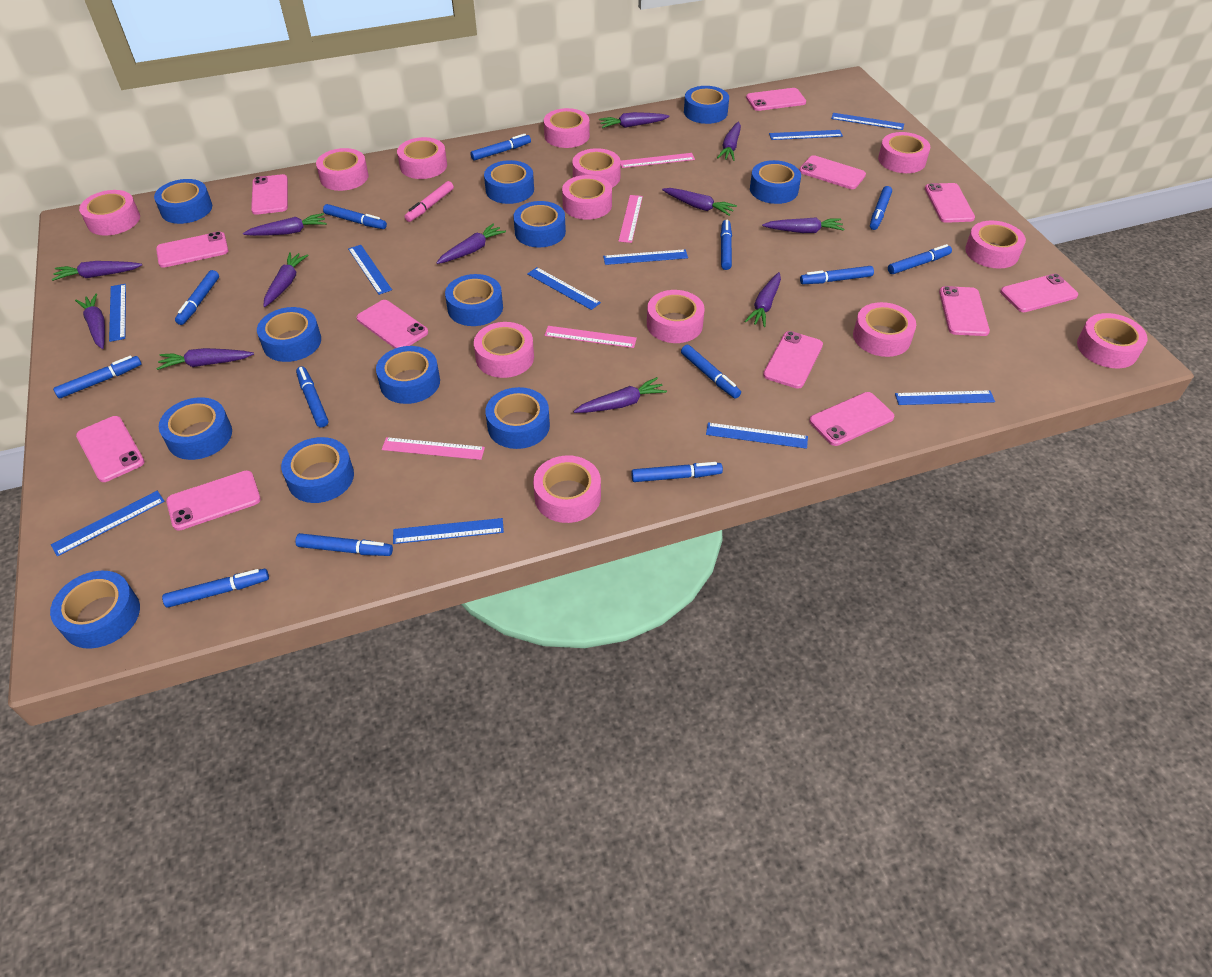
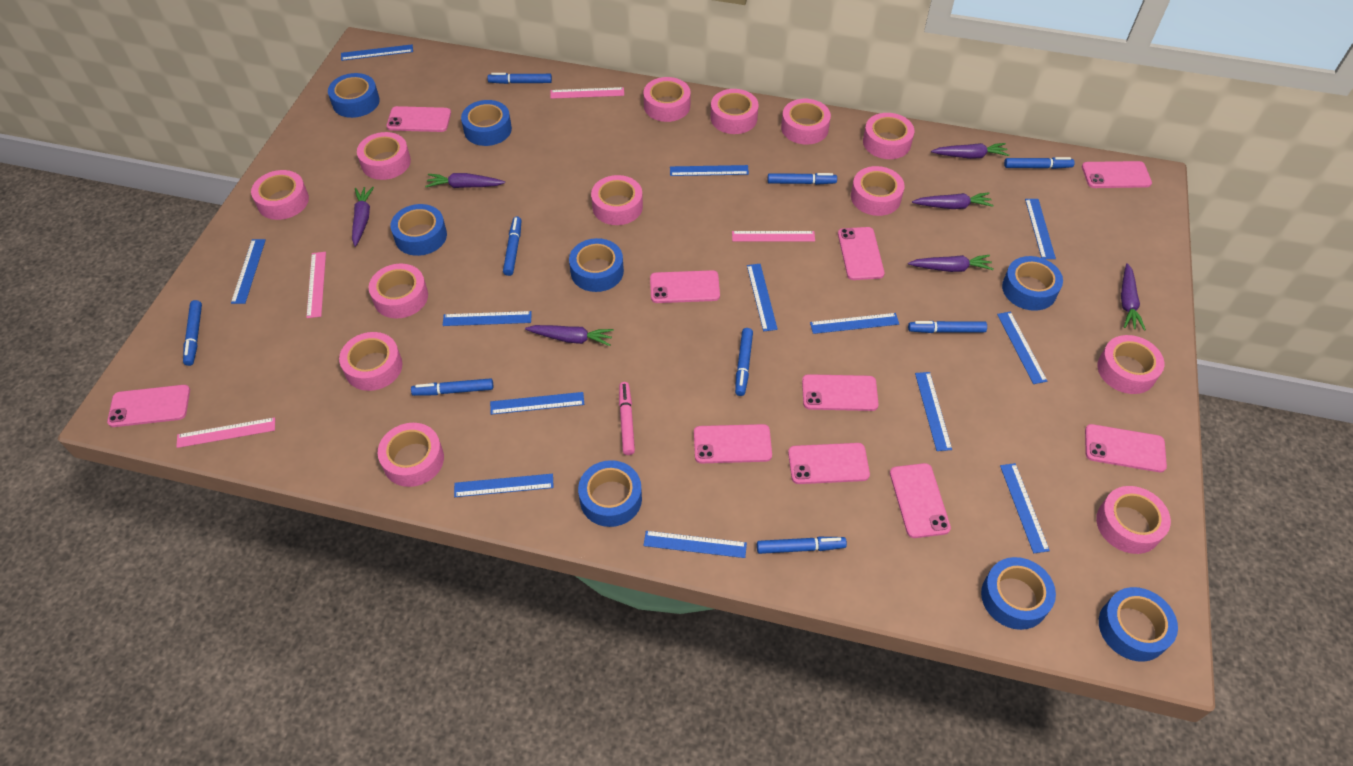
blue marker: [53,356,142,399] [162,569,269,608] [175,270,219,325] [295,533,393,556] [296,366,328,428] [323,204,387,229] [470,134,531,161] [631,462,723,482] [681,345,741,399] [720,220,732,270] [800,266,874,284] [870,186,892,230] [888,244,952,274] = 13 -> [183,300,202,366] [411,378,493,396] [487,73,552,84] [503,217,522,276] [735,328,753,396] [757,537,847,554] [768,173,837,185] [908,321,987,333] [1004,157,1075,169] = 9
blue ruler: [51,491,165,556] [109,284,126,342] [348,245,392,295] [393,518,504,544] [527,267,601,310] [603,249,688,265] [706,423,808,449] [769,130,843,140] [831,113,904,130] [895,390,995,405] = 10 -> [231,239,266,304] [341,44,413,61] [443,311,532,326] [454,474,554,497] [490,392,584,415] [643,531,747,558] [670,165,749,176] [747,264,778,331] [810,313,899,334] [915,372,952,451] [997,311,1047,384] [1000,463,1050,553] [1025,199,1056,259] = 13
blue tape: [50,571,140,649] [154,179,212,224] [159,397,232,460] [257,307,321,362] [281,437,354,503] [376,346,440,404] [445,274,503,326] [484,160,534,204] [485,387,550,449] [513,201,566,247] [684,86,729,124] [750,160,801,204] = 12 -> [328,73,380,118] [390,204,447,256] [461,100,512,146] [569,238,624,292] [578,460,642,527] [981,557,1056,630] [1002,256,1063,311] [1099,587,1178,662] = 8
pink phone: [76,416,145,482] [156,231,228,268] [166,470,261,530] [251,174,288,215] [356,300,428,348] [746,88,806,111] [763,331,823,389] [799,155,866,189] [809,392,894,446] [925,183,975,223] [939,286,990,336] [1000,274,1078,312] = 12 -> [107,385,190,427] [387,106,451,132] [650,270,720,303] [694,424,772,463] [788,443,870,484] [802,374,878,411] [838,227,885,280] [890,463,951,538] [1082,161,1152,188] [1085,424,1167,472] = 10
purple carrot: [52,261,142,281] [75,293,105,349] [156,348,254,370] [243,213,327,236] [264,252,308,307] [436,223,506,264] [573,377,667,413] [599,112,670,128] [662,188,737,216] [717,122,741,161] [744,272,781,327] [762,217,844,233] = 12 -> [352,187,374,247] [425,173,505,188] [525,325,614,346] [908,255,994,272] [912,192,994,209] [931,143,1009,159] [1121,263,1146,331] = 7

